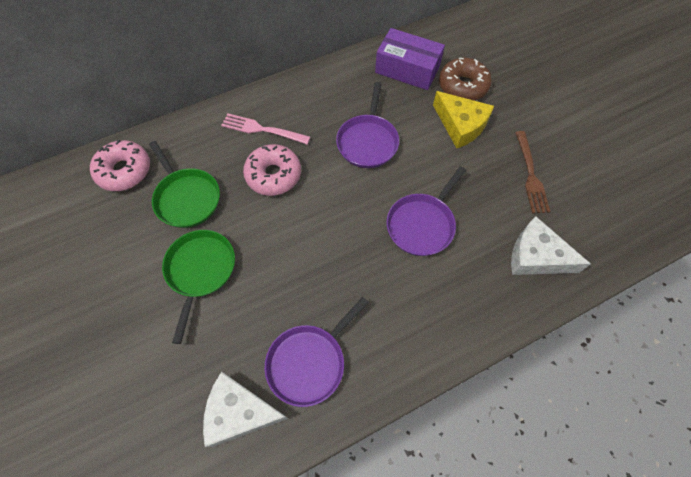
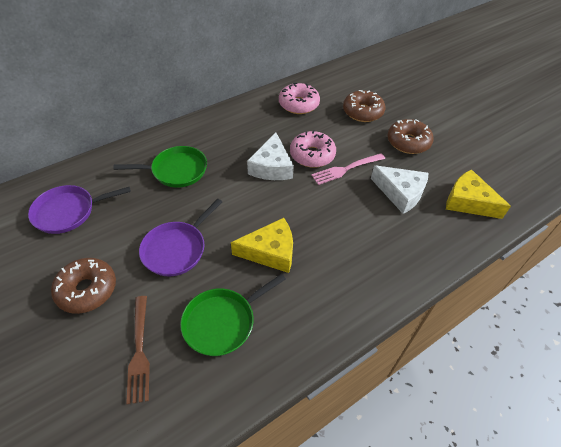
brown donut: [439,58,492,100] = 1 -> [51,258,116,314] [343,90,385,122] [387,119,434,154] = 3
purple box: [375,28,445,90] = 1 -> none = 0
purple pan: [265,297,369,407] [336,82,399,168] [387,166,466,256] = 3 -> [28,185,131,234] [139,199,222,276] = 2
yellow cheese: [433,91,494,148] = 1 -> [231,218,293,273] [446,169,511,219] = 2

